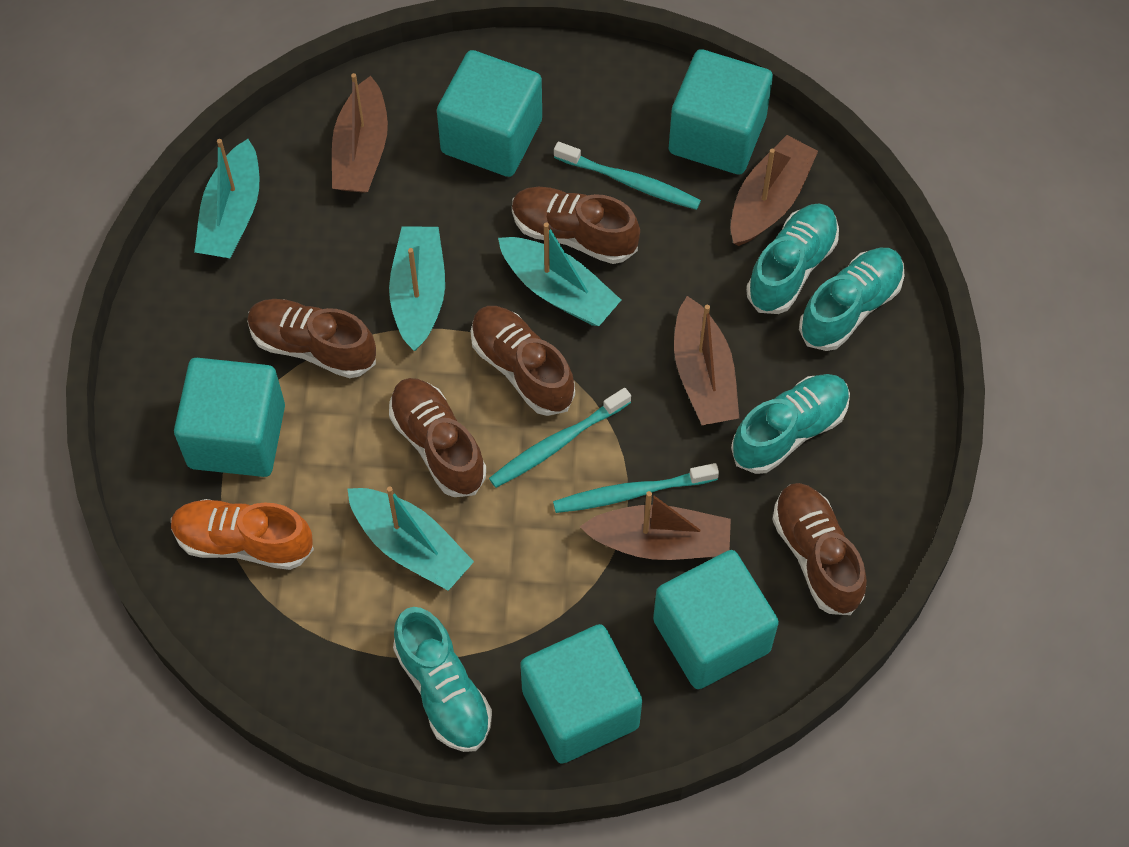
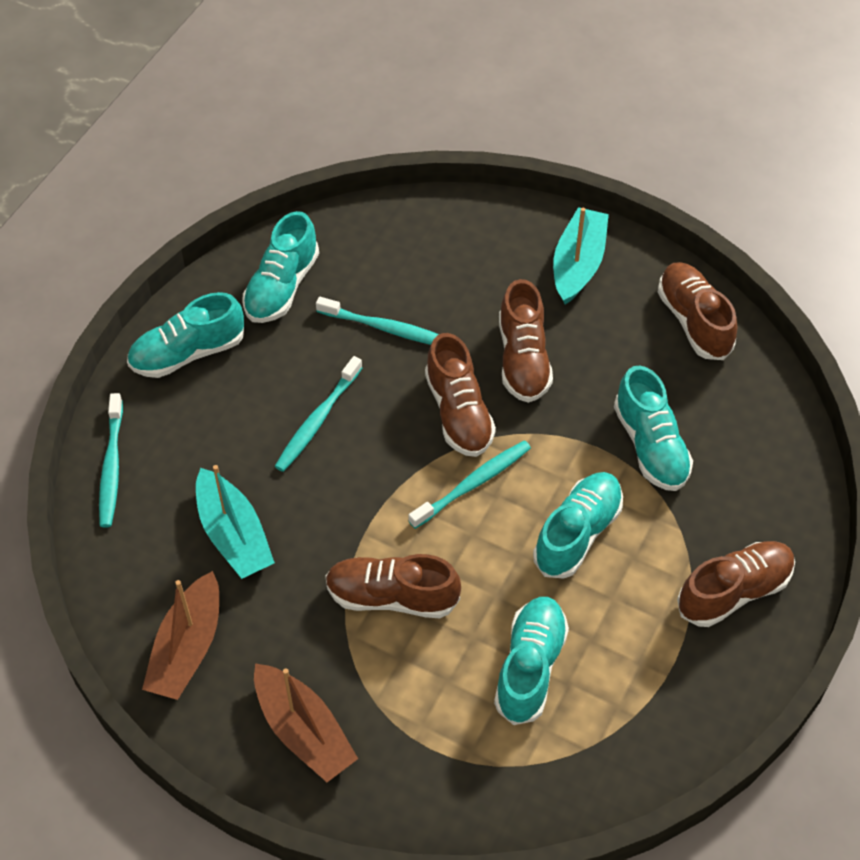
brown boat: [332,73,388,193] [580,491,731,560] [674,296,739,425] [731,135,818,246] = 4 -> [142,571,219,700] [254,663,358,782] = 2
orange shoe: [171,499,314,570] = 1 -> none = 0
turquoise boat: [194,139,259,258] [347,486,474,591] [389,226,445,351] [498,222,621,326] = 4 -> [196,465,275,579] [553,207,609,304] = 2
turquoise cube: [174,358,285,477] [437,50,542,177] [520,624,642,763] [653,550,779,689] [669,49,773,174] = 5 -> none = 0
turquoise shoe: [393,607,492,752] [731,374,850,474] [746,203,839,314] [799,248,904,351] = 4 -> [127,292,244,378] [243,211,319,323] [494,597,569,725] [533,472,623,579] [614,366,693,491] = 5
turquoise toothbrush: [489,388,631,488] [553,463,719,513] [554,142,701,210] = 3 -> [99,393,123,528] [275,356,363,472] [316,297,439,345] [408,440,531,529] = 4

